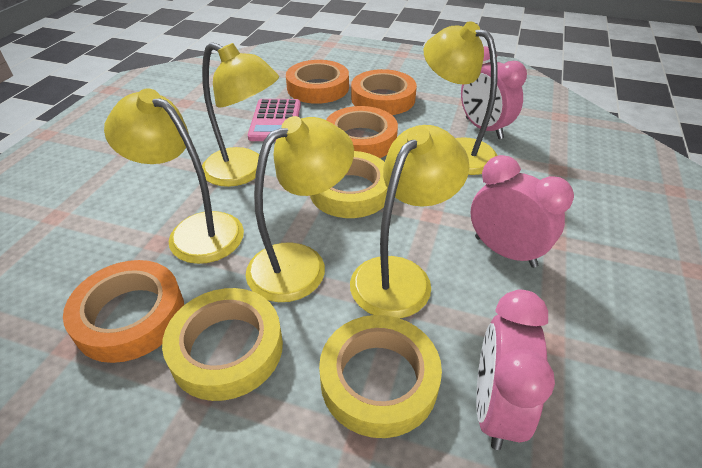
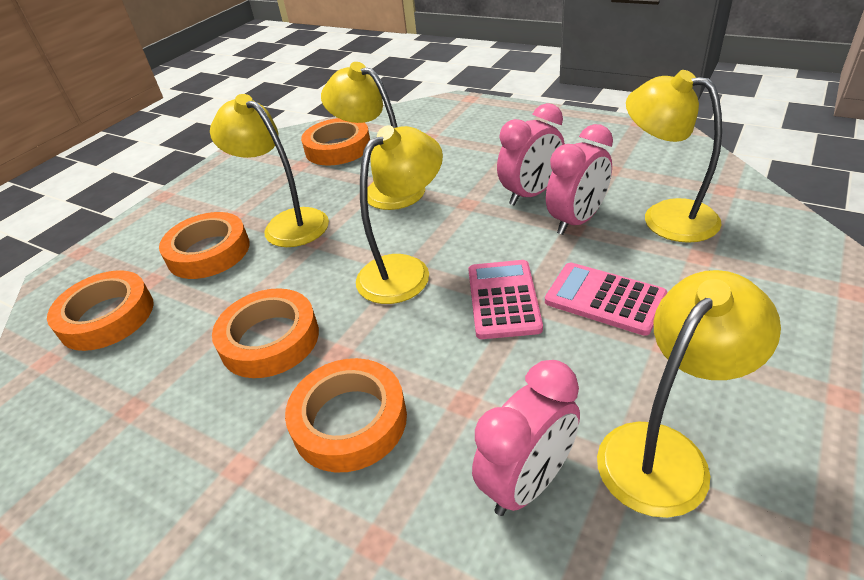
orange tape: [63,260,184,363] [286,60,349,104] [326,106,398,158] [351,69,417,115] = 4 -> [47,270,154,351] [159,212,250,279] [212,288,319,378] [285,358,407,472] [301,118,370,165] = 5
pink calculator: [248,99,301,141] = 1 -> [468,260,543,339] [545,263,667,336] = 2
yellow tape: [162,288,283,401] [310,151,388,218] [319,315,442,438] = 3 -> none = 0

